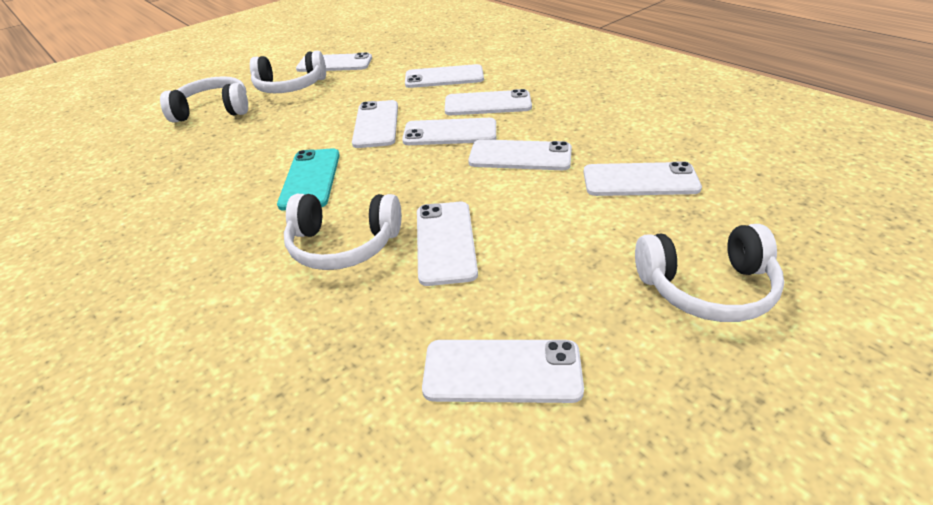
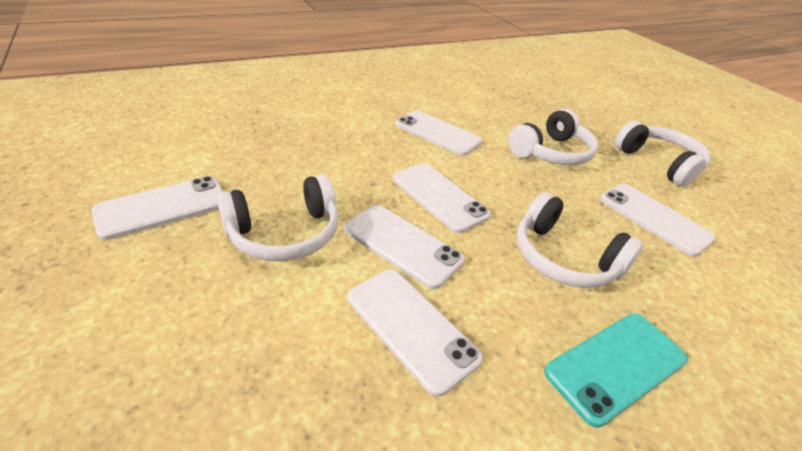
white phone: [296,52,372,72] [352,100,398,148] [402,118,496,145] [405,64,484,88] [417,202,478,286] [422,340,584,403] [445,89,532,115] [468,139,572,170] [583,161,702,196] = 9 -> [92,176,224,240] [344,205,465,289] [347,269,483,397] [393,163,491,233] [395,110,483,156] [600,184,716,256] = 6

